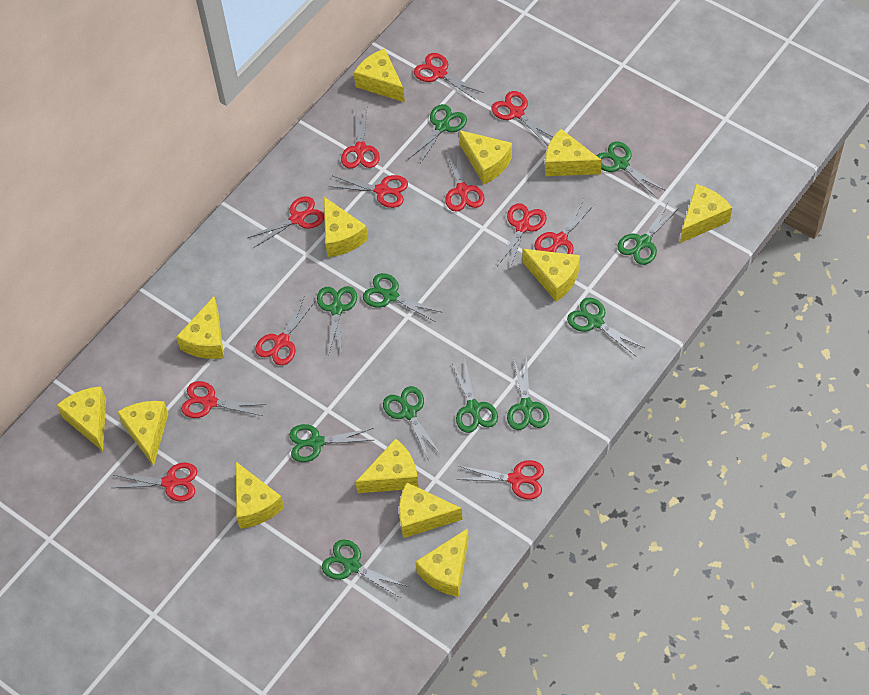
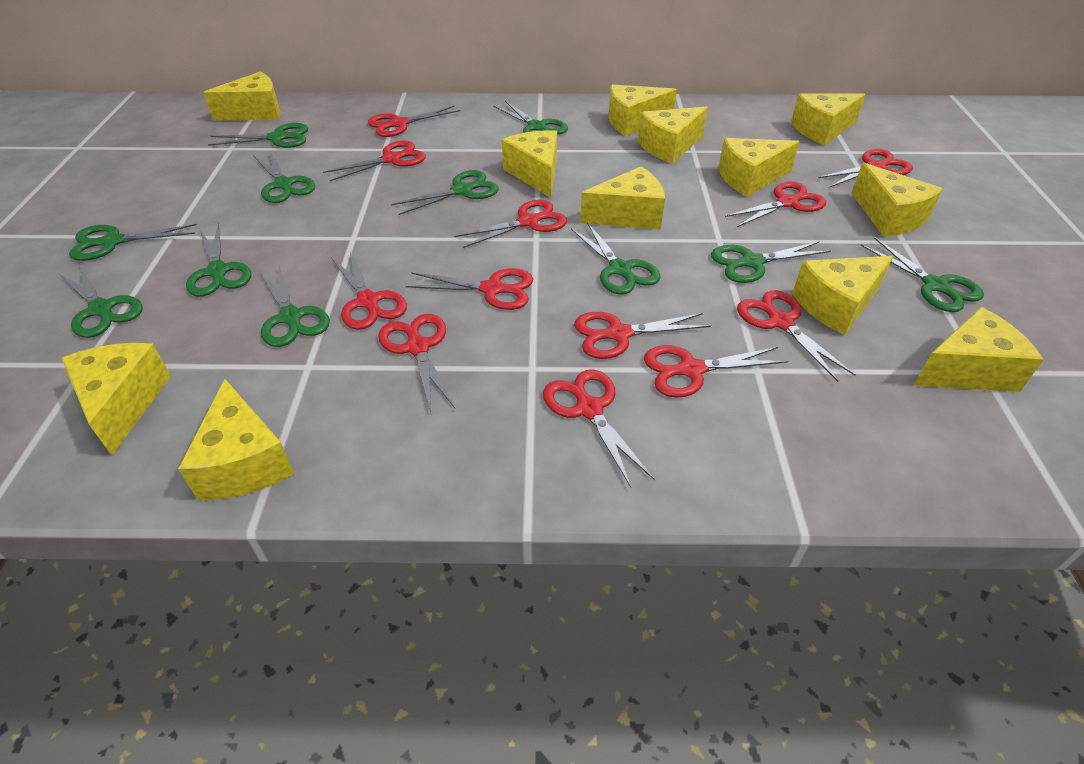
yellow cheese: [57,386,106,451] [117,401,169,466] [176,297,224,359] [236,462,284,529] [324,197,368,257] [354,49,405,102] [356,439,419,493] [399,482,462,538] [415,528,469,597] [459,130,512,184] [522,249,580,302] [545,129,602,176] [680,184,732,243] = 13 -> [61,343,171,455] [178,379,294,500] [203,71,280,121] [502,130,557,198] [580,166,665,230] [609,85,677,136] [638,107,708,164] [718,138,800,196] [791,93,866,145] [792,256,893,335] [851,163,943,236] [914,307,1044,392] = 12

